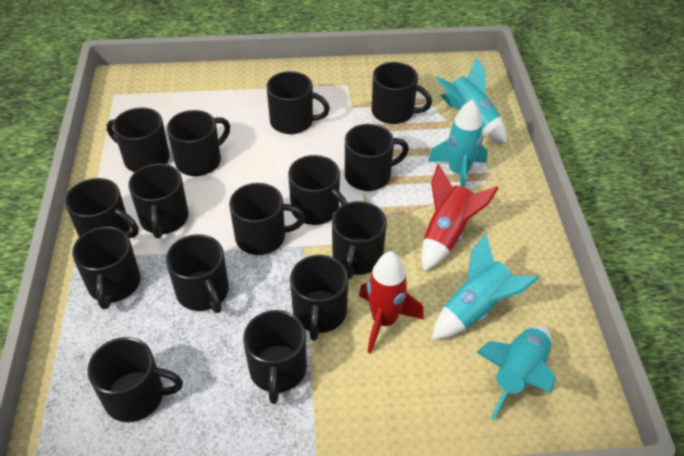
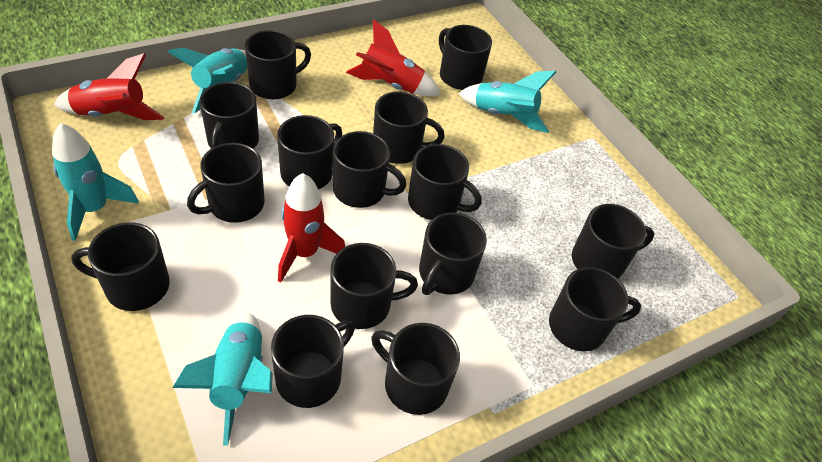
red rocket: [359,251,424,354] [421,164,499,271] = 2 -> [54,53,165,120] [278,173,345,282] [346,19,441,96] = 3

